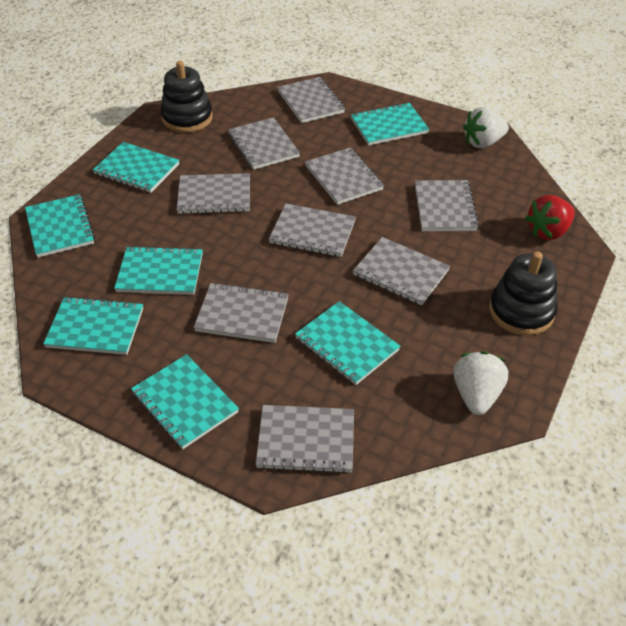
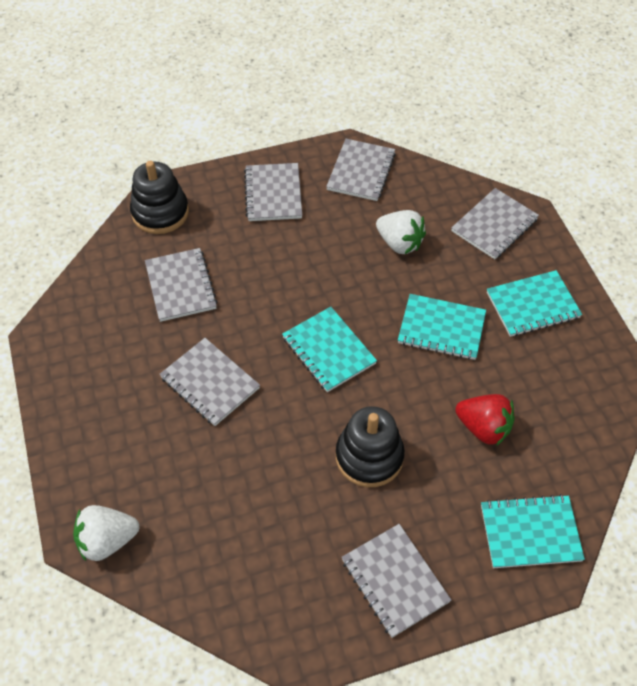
grey notebook: [177,173,250,214] [193,282,289,343] [228,117,300,170] [256,405,354,474] [269,203,356,257] [277,77,345,123] [305,148,384,205] [353,237,450,305] [415,180,479,231] = 9 -> [145,248,218,322] [159,338,260,426] [244,163,302,221] [326,139,396,201] [342,524,451,638] [451,188,539,259] = 6
turquoise notebook: [25,194,95,258] [43,296,143,355] [93,142,180,193] [114,246,203,295] [131,354,239,449] [295,301,400,385] [351,103,429,145] = 7 -> [282,307,377,392] [398,294,486,360] [481,494,585,568] [487,270,582,337] = 4

